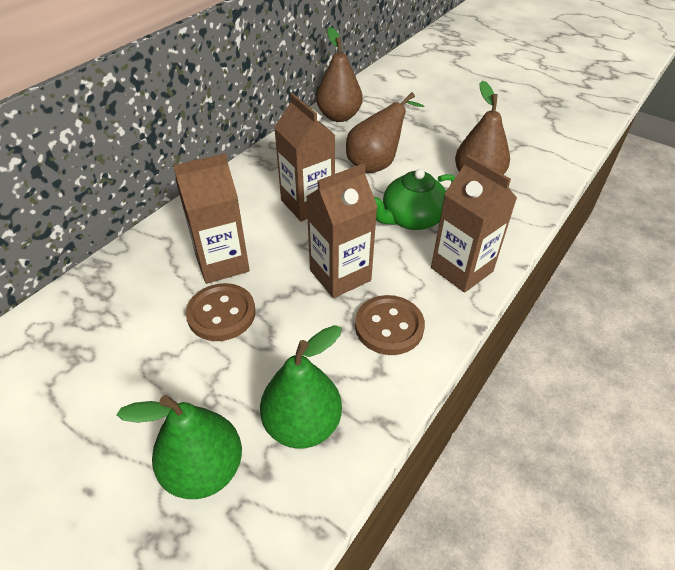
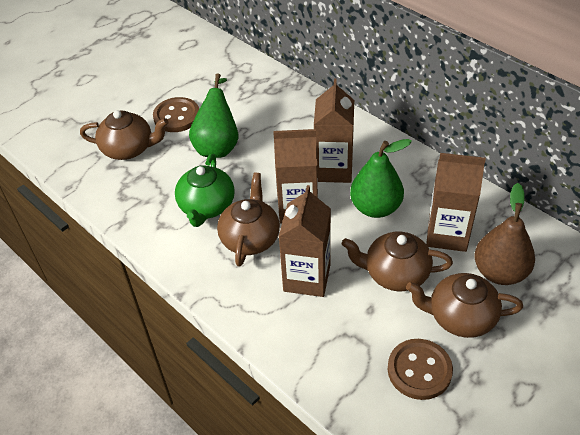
brown pear: [316,27,363,122] [346,92,424,173] [455,81,510,175] = 3 -> [475,183,535,285] = 1
brown teapot: none = 0 -> [80,110,169,160] [217,172,280,267] [342,232,453,291] [406,273,523,338] = 4

